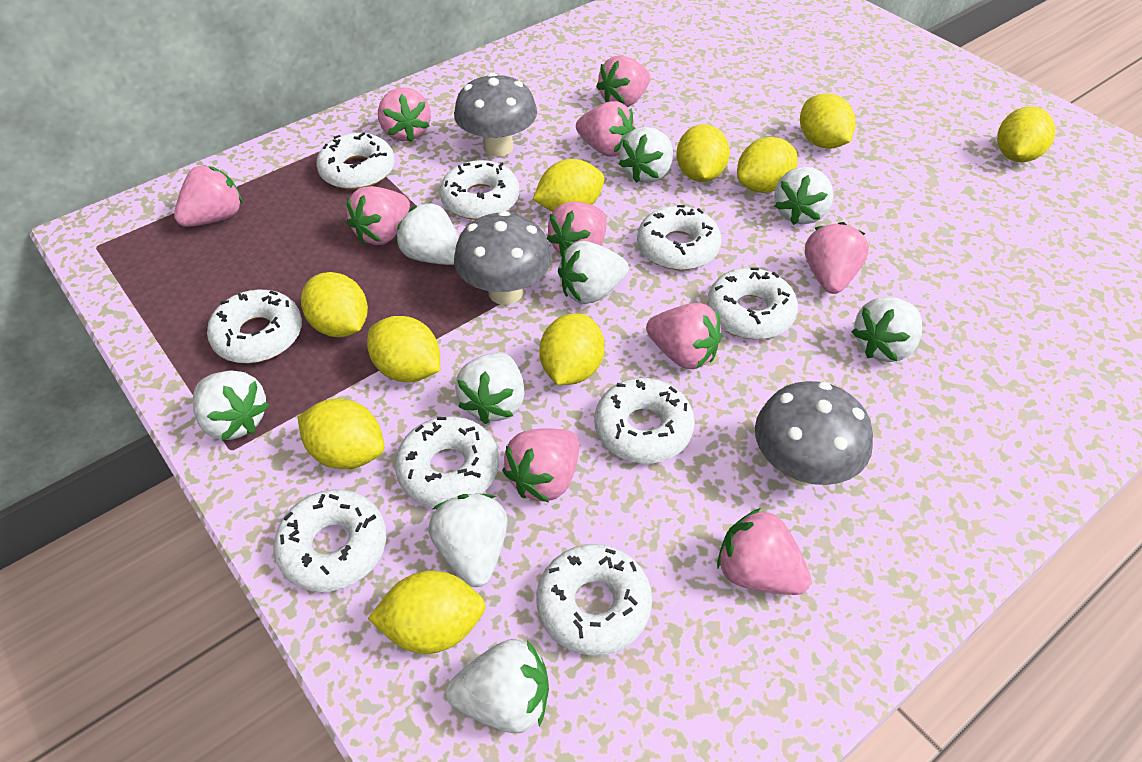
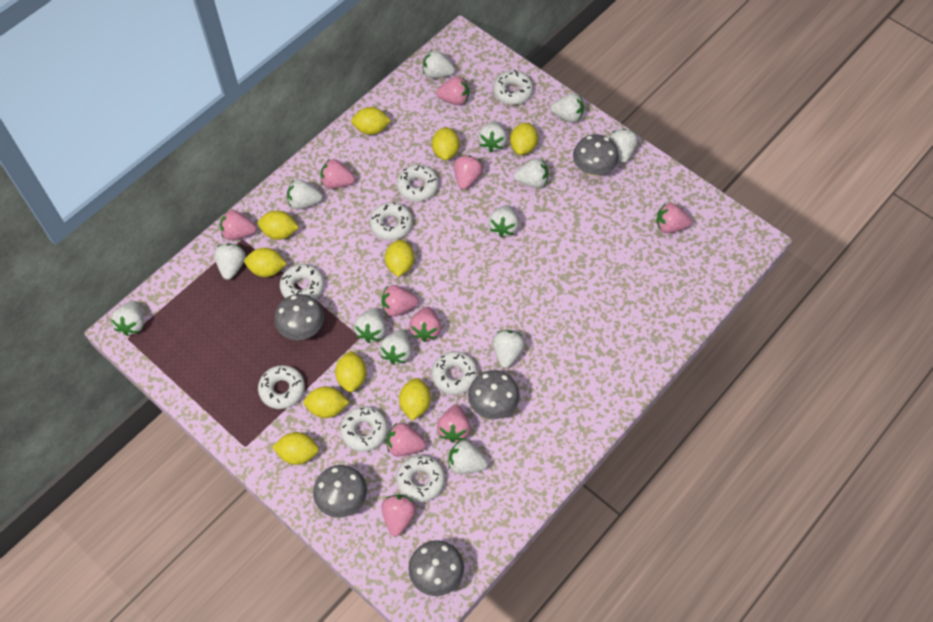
grey mushroom: [454,73,537,157] [454,211,552,305] [755,381,873,486] = 3 -> [274,294,324,340] [313,465,367,518] [408,540,464,596] [468,370,520,419] [573,134,619,177] = 5
white donut: [207,290,302,363] [273,489,387,592] [316,132,395,190] [395,416,499,507] [440,160,519,220] [536,544,652,655] [595,378,695,463] [637,205,721,270] [707,267,798,339] = 9 -> [258,365,305,409] [280,264,324,300] [340,406,388,452] [370,202,413,240] [396,455,445,502] [397,164,439,201] [432,351,478,395] [493,70,533,105] = 8
white strawberry: [193,370,269,440] [397,202,459,265] [428,494,507,587] [446,639,549,734] [455,353,525,424] [558,241,629,304] [619,127,673,183] [774,167,834,225] [852,297,922,362] = 9 -> [111,301,144,336] [214,244,246,280] [287,179,323,210] [354,308,386,343] [379,329,412,365] [423,50,455,78] [449,440,488,474] [478,121,507,152] [488,205,519,237] [492,330,525,368] [514,158,548,188] [550,93,584,122] [609,129,638,163] = 13

